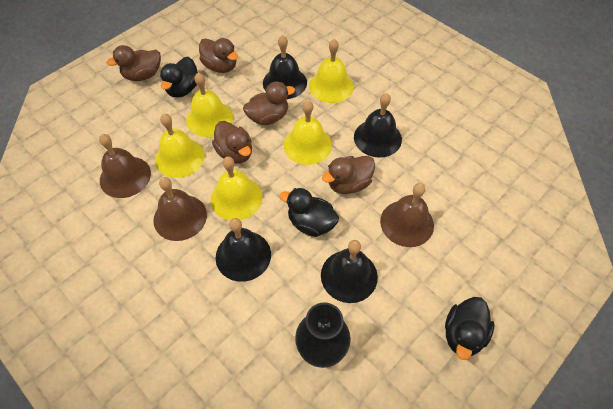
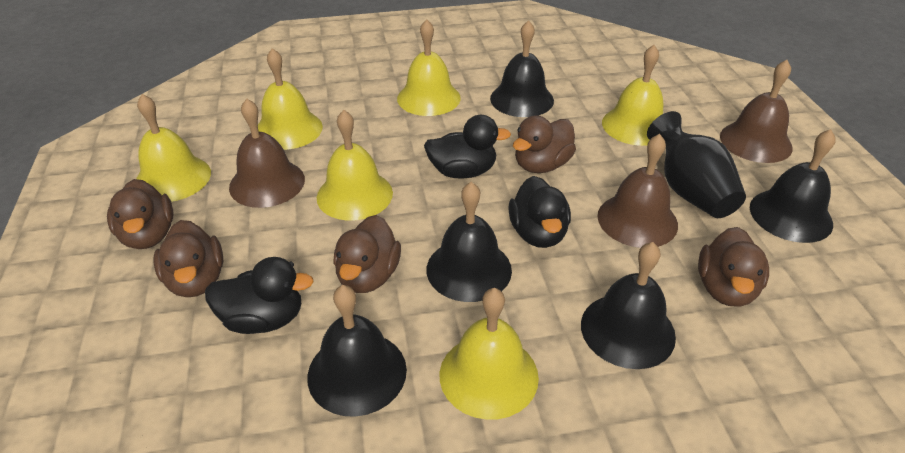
black bell: [216,218,271,282] [263,35,307,99] [321,240,378,303] [354,93,402,158] = 4 -> [307,285,407,417] [426,182,512,302] [490,20,554,117] [581,242,676,369] [750,129,836,243] = 5
yellow bell: [155,114,205,178] [186,73,233,137] [210,157,262,220] [284,101,332,165] [309,39,354,103] = 5 -> [136,94,211,202] [258,48,323,150] [317,110,393,221] [397,19,461,116] [440,288,539,420] [602,45,663,146] = 6

